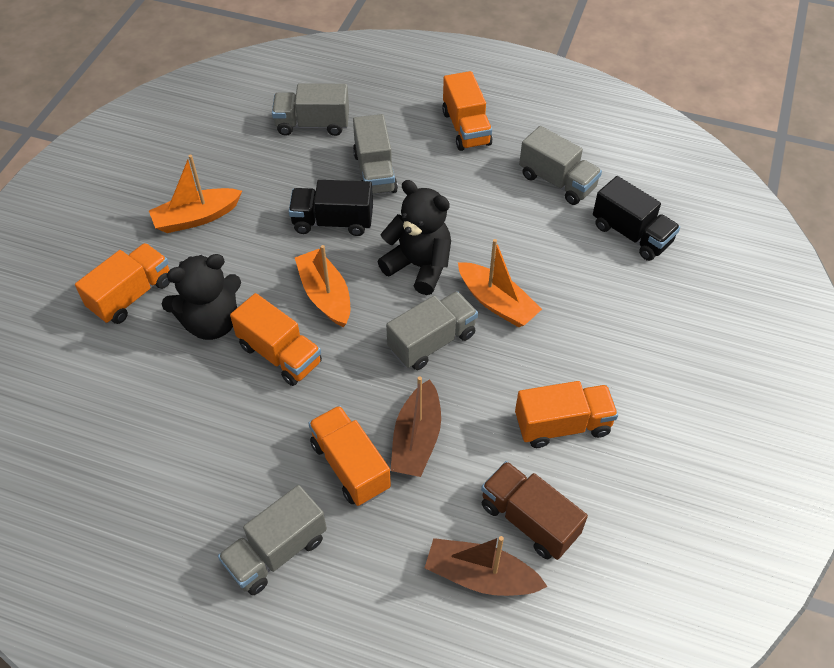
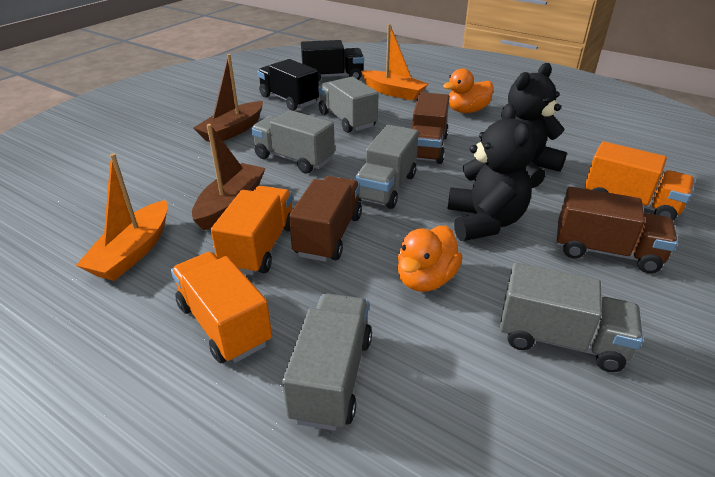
brown truck: [481,461,588,560] = 1 -> [289,176,362,262] [412,92,450,164] [557,187,678,273] = 3
orange boat: [149,155,242,233] [295,245,350,327] [458,239,542,327] = 3 -> [76,153,168,281] [361,24,428,101] = 2
orange duck: none = 0 -> [397,226,462,292] [443,68,493,113] = 2
orange truck: [75,243,170,324] [230,293,322,386] [308,405,391,506] [442,71,492,151] [515,381,618,448] = 5 -> [171,252,272,363] [211,186,293,275] [585,141,695,221] = 3

